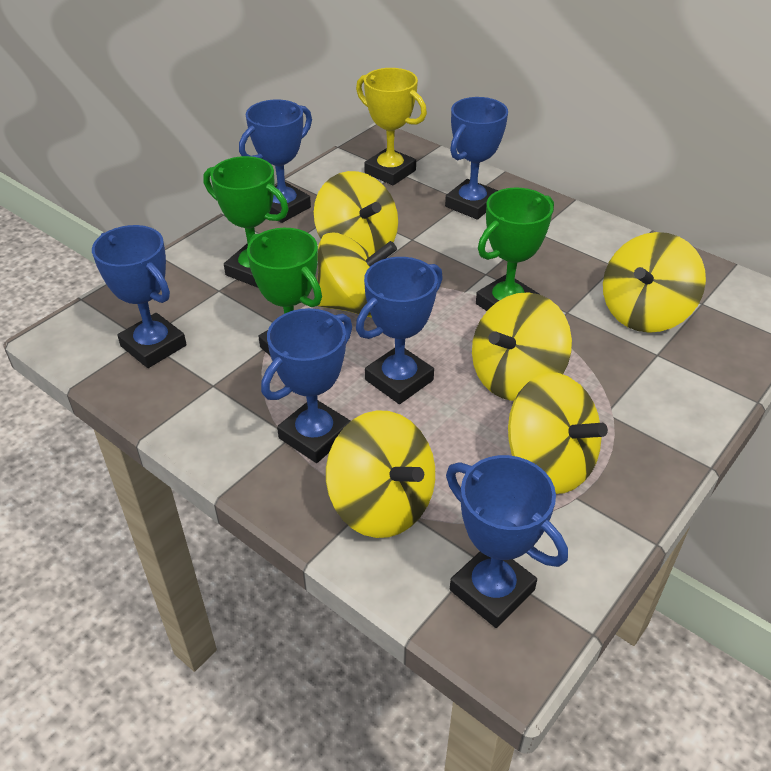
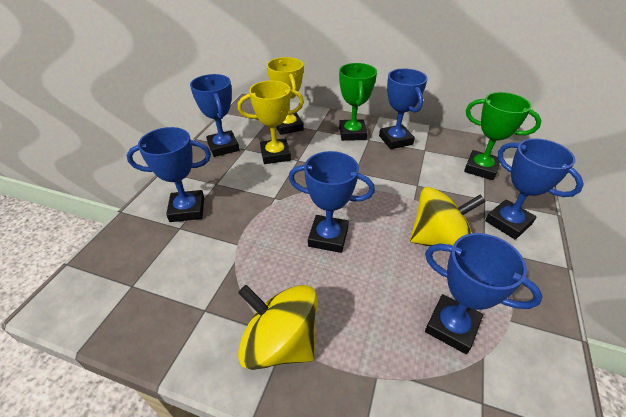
green trophy: [204,156,289,288] [247,228,322,355] [476,188,554,311] = 3 -> [339,63,377,141] [464,92,541,180] = 2
yellow spinning top: [314,171,398,255] [317,233,397,318] [326,410,435,538] [472,292,572,401] [508,373,608,494] [603,232,706,333] = 6 -> [238,285,317,370] [410,187,486,246] = 2
yellow trophy: [356,68,427,185] = 1 -> [238,80,304,164] [267,57,304,135] = 2

